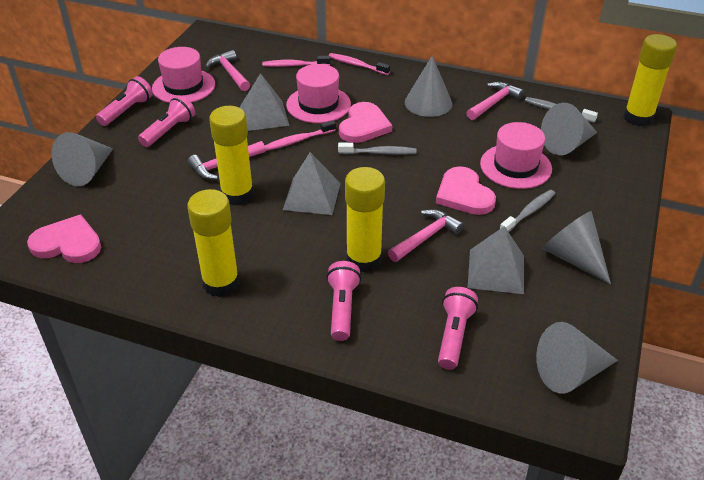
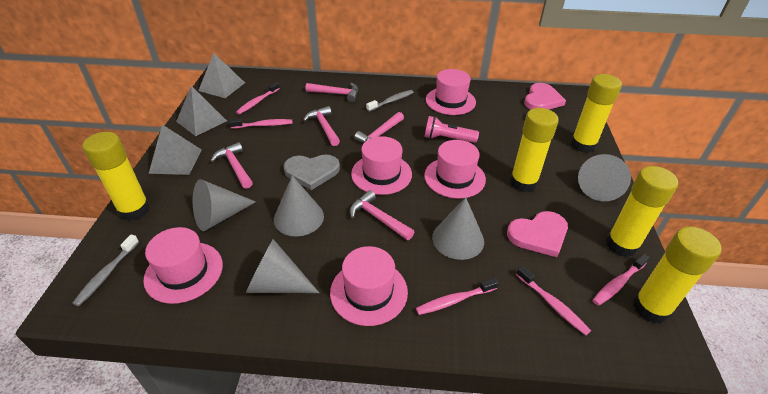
grey heart: none = 0 -> [283,154,340,190] = 1
grey toothbrush: [338,143,416,155] [500,190,555,232] [525,97,598,123] = 3 -> [72,235,139,306] [366,90,414,112] = 2
pink flashlight: [96,76,153,126] [138,95,195,147] [326,261,361,341] [438,287,478,369] = 4 -> [424,116,479,143] = 1
pink hammer: [188,141,266,180] [205,50,250,91] [388,209,464,262] [467,82,524,120] = 4 -> [210,142,253,189] [303,106,340,146] [306,83,358,102] [350,190,414,240] [354,112,404,143] = 5
pink hat: [152,47,215,103] [286,64,351,123] [480,122,552,189] = 3 -> [143,227,223,304] [330,246,408,326] [351,136,412,195] [424,140,486,199] [426,69,476,115] = 5
pink heart: [27,215,101,263] [339,102,392,143] [436,166,496,215] = 3 -> [507,211,568,257] [524,83,566,109] = 2
pink toothbrush: [262,56,330,67] [265,120,336,151] [329,53,390,75] = 3 -> [229,119,292,129] [236,82,280,114] [416,278,498,315] [516,266,591,335] [593,254,650,306] = 5
yellow glue stick: [187,189,240,297] [209,106,254,206] [345,167,385,273] [624,34,677,126] = 4 -> [82,132,150,221] [510,108,559,192] [570,74,622,153] [606,166,678,257] [633,226,722,324] = 5

